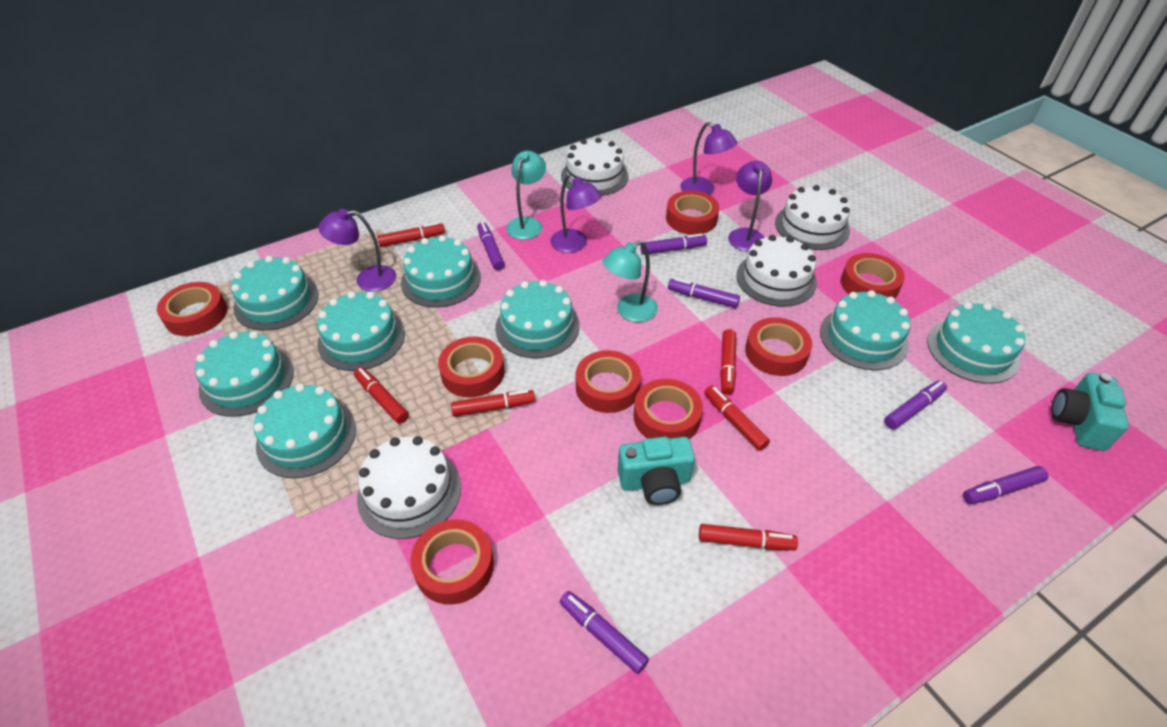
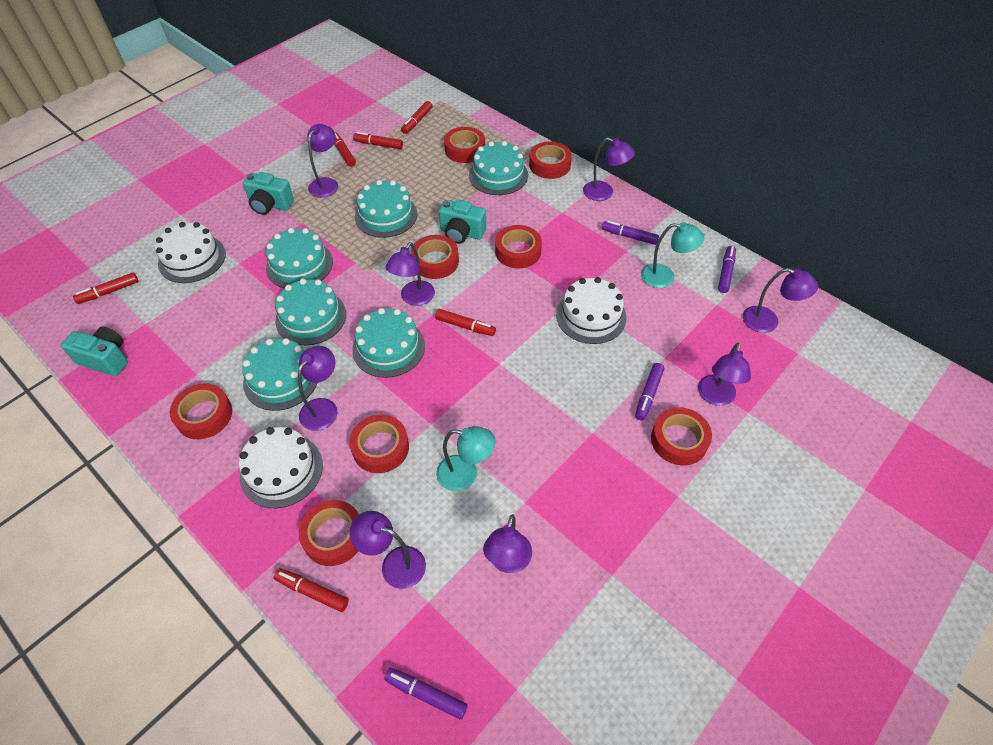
purple lamp: [318,209,396,292] [550,174,602,253] [680,122,738,195] [728,161,772,252] = 4 -> [298,346,337,431] [307,124,338,198] [349,511,426,589] [386,242,435,306] [483,514,532,573] [583,137,635,201] [698,343,751,406] [743,268,818,333] = 8
purple marker: [477,222,505,270] [560,591,649,674] [640,234,707,255] [668,278,740,308] [884,380,947,429] [963,466,1048,504] = 6 -> [384,668,468,720] [602,221,659,245] [635,363,664,421] [718,246,736,293] = 4
turquoise cake: [195,331,294,417] [231,256,319,331] [254,384,356,478] [317,291,405,371] [401,235,481,308] [495,280,580,358] [820,290,911,370] [927,302,1025,384] = 8 -> [242,338,317,411] [266,228,333,288] [275,279,346,345] [352,308,425,378] [355,180,417,238] [469,141,528,195] = 6
turquoise camera: [618,437,695,505] [1051,373,1129,451] = 2 -> [61,326,128,376] [243,172,294,215] [439,200,486,244] = 3
white cake: [357,436,461,539] [561,138,629,196] [736,235,817,307] [775,185,850,250] = 4 -> [155,222,226,283] [239,427,323,508] [556,277,626,344] = 3

